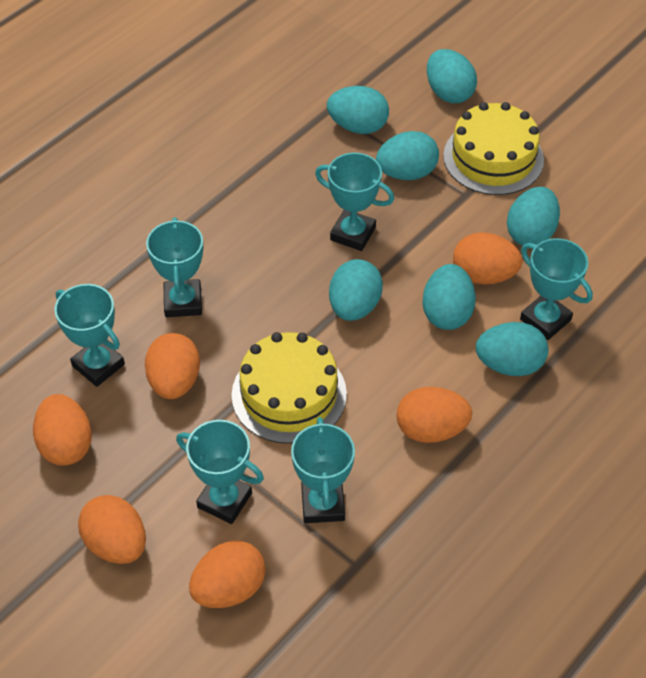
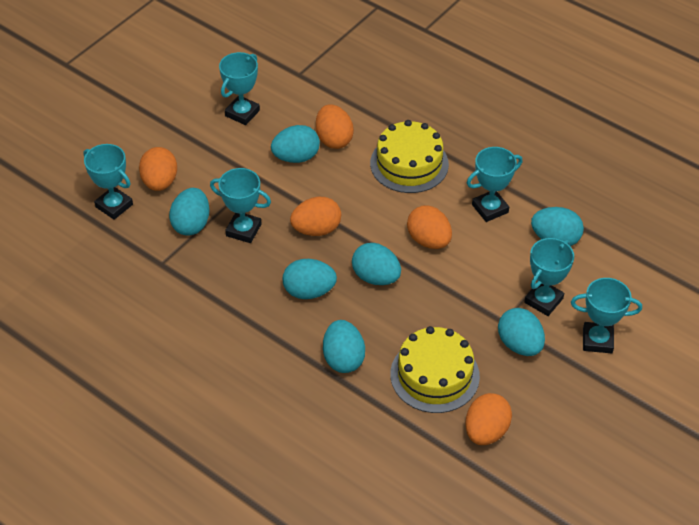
orange egg: [33,394,92,466] [78,495,146,564] [145,333,200,399] [189,541,266,608] [396,387,472,443] [453,232,522,285] = 6 -> [139,147,177,191] [290,197,341,236] [316,104,354,149] [407,205,452,249] [465,393,512,445] = 5

